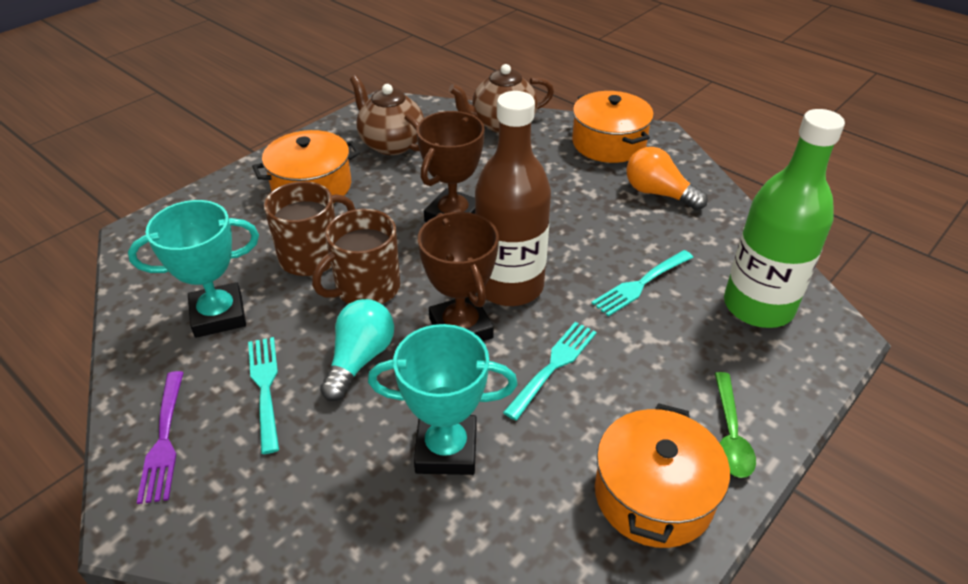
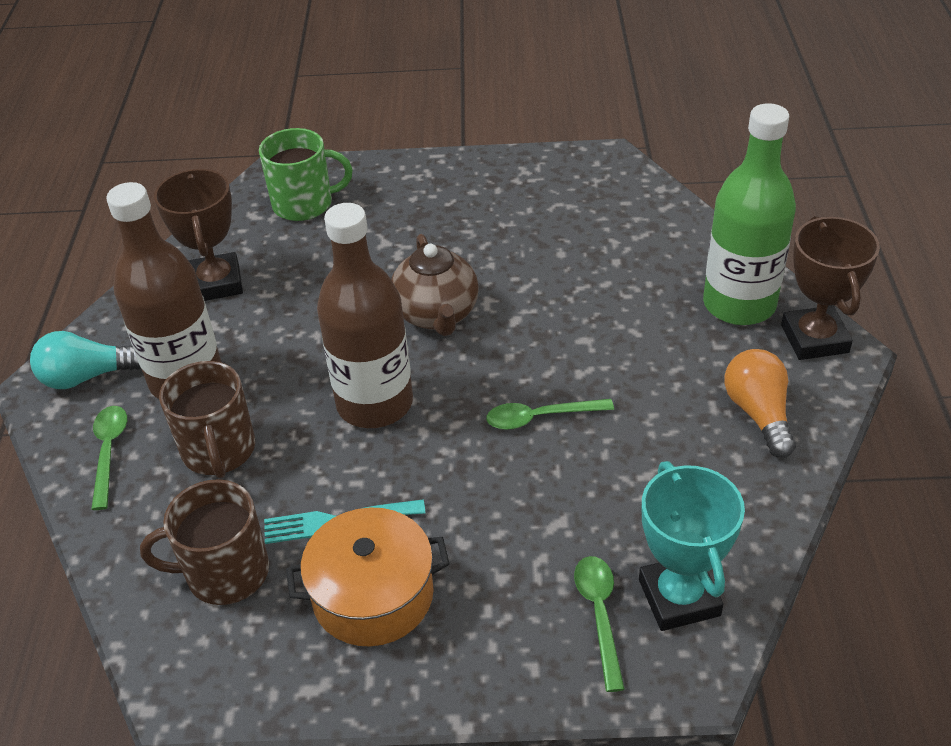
brown bottle: [475,91,551,306] = 1 -> [106,182,222,399] [317,203,413,428] = 2
brown teapot: [350,75,424,155] [449,64,554,133] = 2 -> [391,234,479,336] = 1
green mug: none = 0 -> [259,128,353,221] = 1
green spoon: [715,372,756,478] = 1 -> [91,406,127,510] [486,399,614,430] [574,556,625,692] = 3
orange pot: [252,130,360,203] [572,91,654,163] [595,403,730,548] = 3 -> [286,507,449,646] = 1
purple fork: [137,371,184,504] = 1 -> none = 0
turquoise fork: [248,337,279,454] [503,322,597,421] [591,250,694,316] = 3 -> [264,499,425,544] = 1
turquoise trophy: [128,200,259,338] [368,324,517,475] = 2 -> [639,461,745,631] = 1

